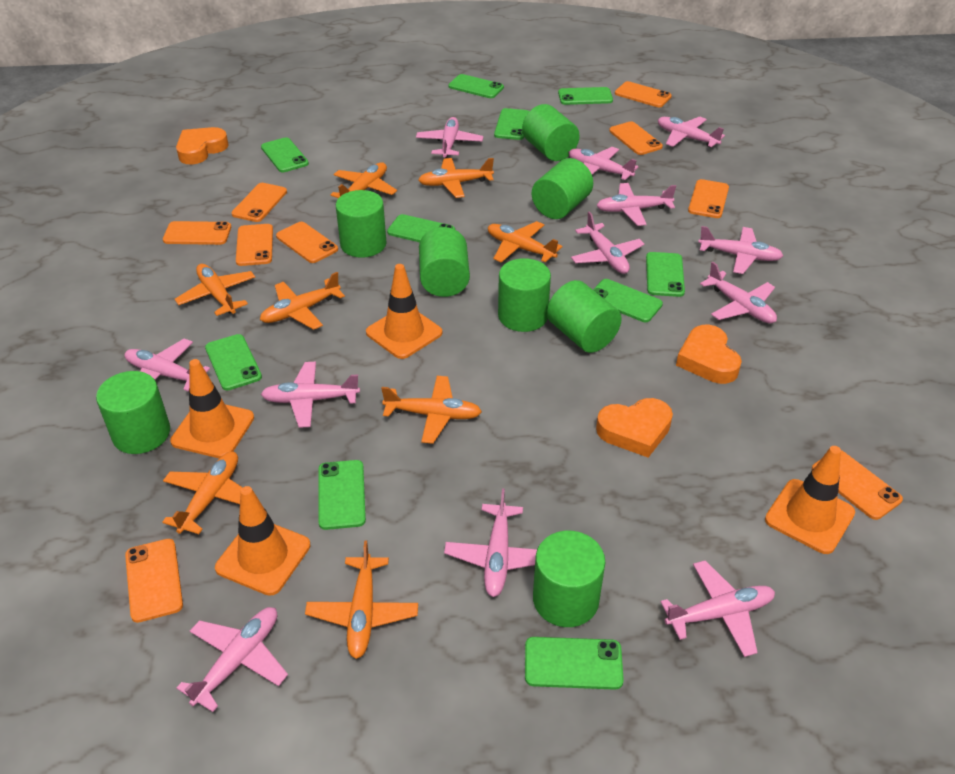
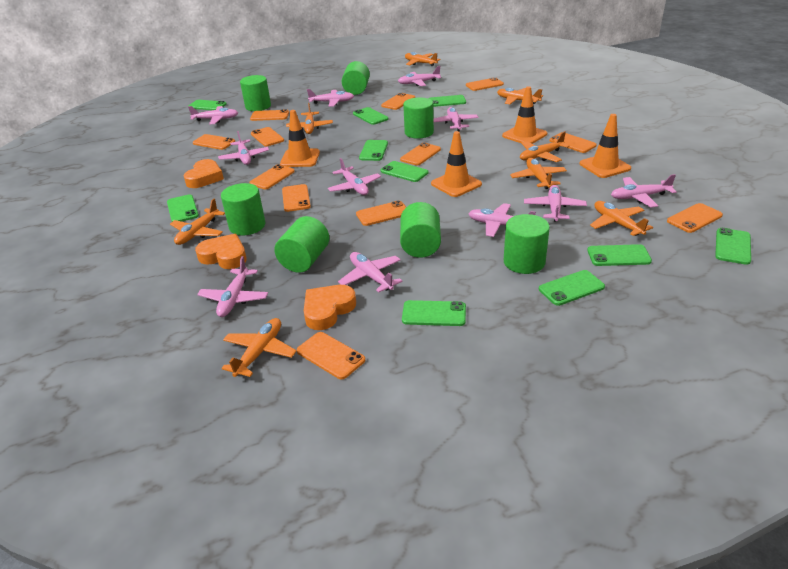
green cylinder: [96,371,170,454] [336,190,387,258] [419,227,470,297] [498,258,551,332] [522,104,580,161] [532,158,593,219] [533,531,605,627] [547,280,622,353] = 8 -> [221,183,265,235] [240,75,271,111] [274,216,329,273] [342,61,370,95] [400,202,441,258] [403,97,434,139] [504,214,550,274] = 7
orange phone: [125,539,183,623] [163,221,231,245] [231,183,287,222] [236,224,273,266] [276,222,338,263] [609,121,663,155] [615,81,672,107] [688,179,729,218] [812,450,903,520] = 9 -> [193,134,235,150] [249,164,295,189] [250,109,289,121] [251,127,284,146] [282,184,311,212] [297,332,365,379] [356,200,406,226] [381,93,415,110] [400,142,441,165] [466,77,504,91] [550,132,597,153] [667,203,723,233] = 12
pink plane: [125,339,210,392] [177,607,288,712] [261,362,360,428] [416,117,483,158] [444,489,537,597] [568,147,639,180] [571,211,644,274] [596,183,676,226] [658,117,725,147] [661,560,775,657] [698,226,783,274] [700,261,777,324] = 12 -> [188,106,238,124] [197,256,268,317] [218,131,269,165] [307,89,354,107] [328,158,381,195] [338,252,402,293] [398,66,441,86] [434,107,478,131] [468,203,536,237] [524,185,587,222] [611,174,677,207] = 11

